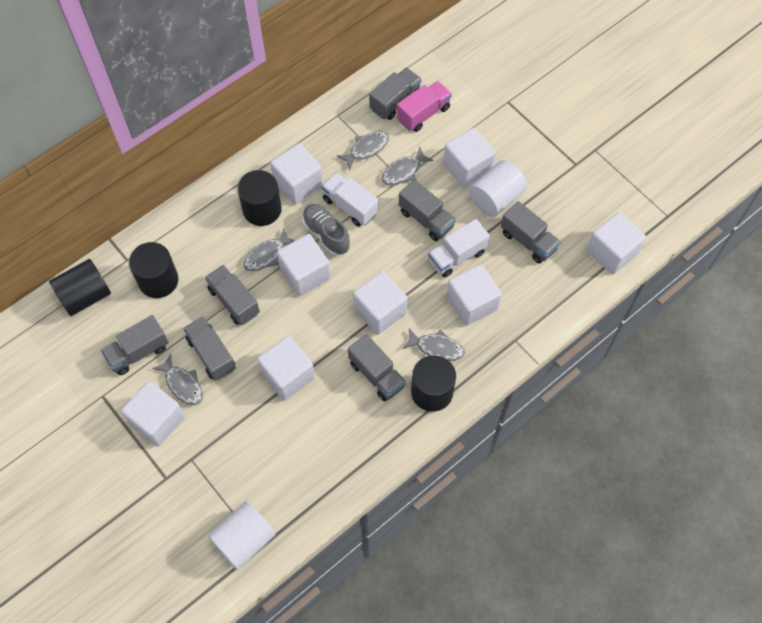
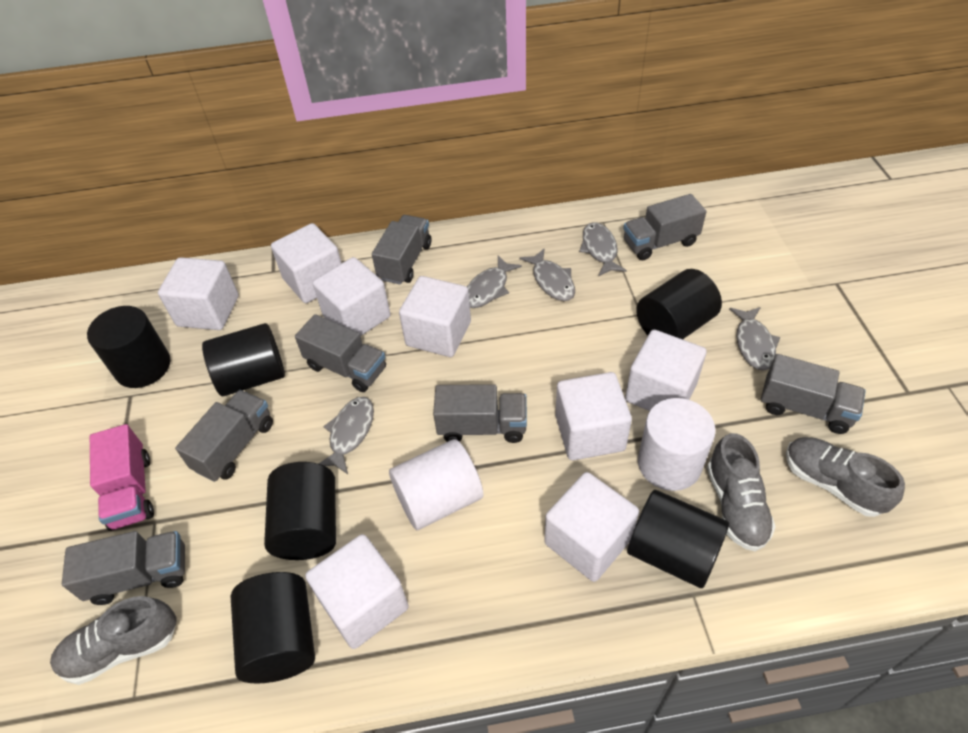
black cylinder: [49,259,111,316] [129,242,178,298] [237,170,282,226] [411,355,456,412] = 4 -> [87,306,170,388] [202,323,285,396] [230,572,315,683] [264,462,336,560] [627,490,729,588] [636,269,722,339] = 6
grey shoe: [302,204,350,256] = 1 -> [50,596,177,685] [707,433,776,551] [786,437,905,517] = 3
white truck: [321,173,379,227] [428,219,490,277] = 2 -> none = 0

